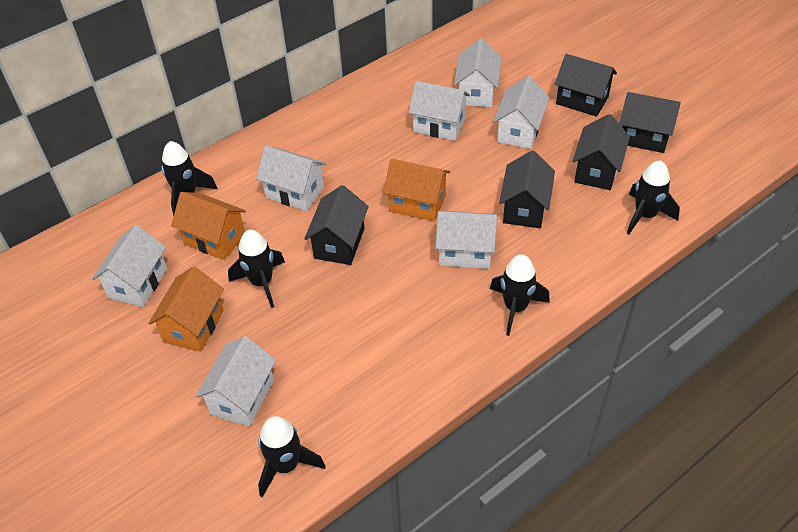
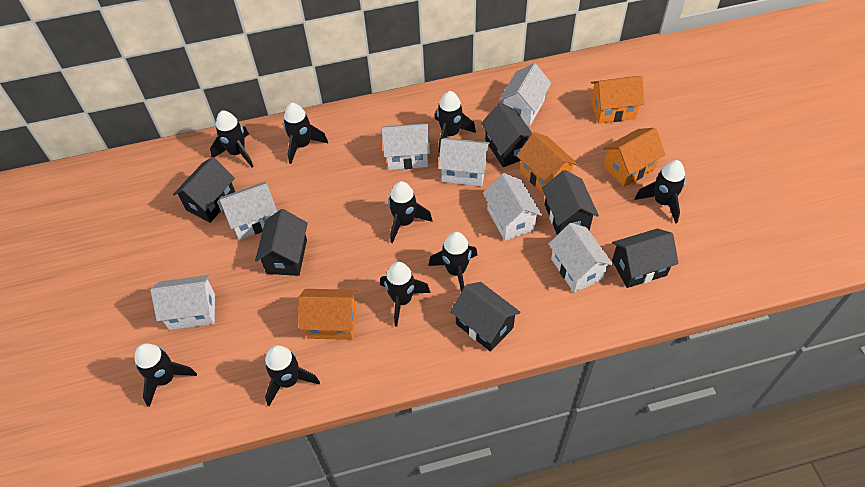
black house: [304,185,369,265] [499,151,555,228] [555,54,617,117] [572,114,630,190] [619,92,681,153] = 5 -> [173,157,235,223] [255,209,308,276] [450,282,521,352] [481,103,532,167] [542,170,599,235] [612,228,679,288] = 6
black rocket: [161,141,218,216] [228,230,285,308] [258,416,326,498] [490,254,550,336] [627,160,680,235] = 5 -> [135,343,197,407] [210,111,254,167] [264,345,320,406] [283,103,328,164] [380,262,431,327] [388,181,432,243] [428,232,478,292] [435,91,476,152] [635,160,686,224] = 9
orange house: [148,266,224,352] [171,192,246,260] [383,159,450,222] = 3 -> [298,289,356,340] [516,132,578,194] [591,76,644,124] [603,128,665,187] = 4

